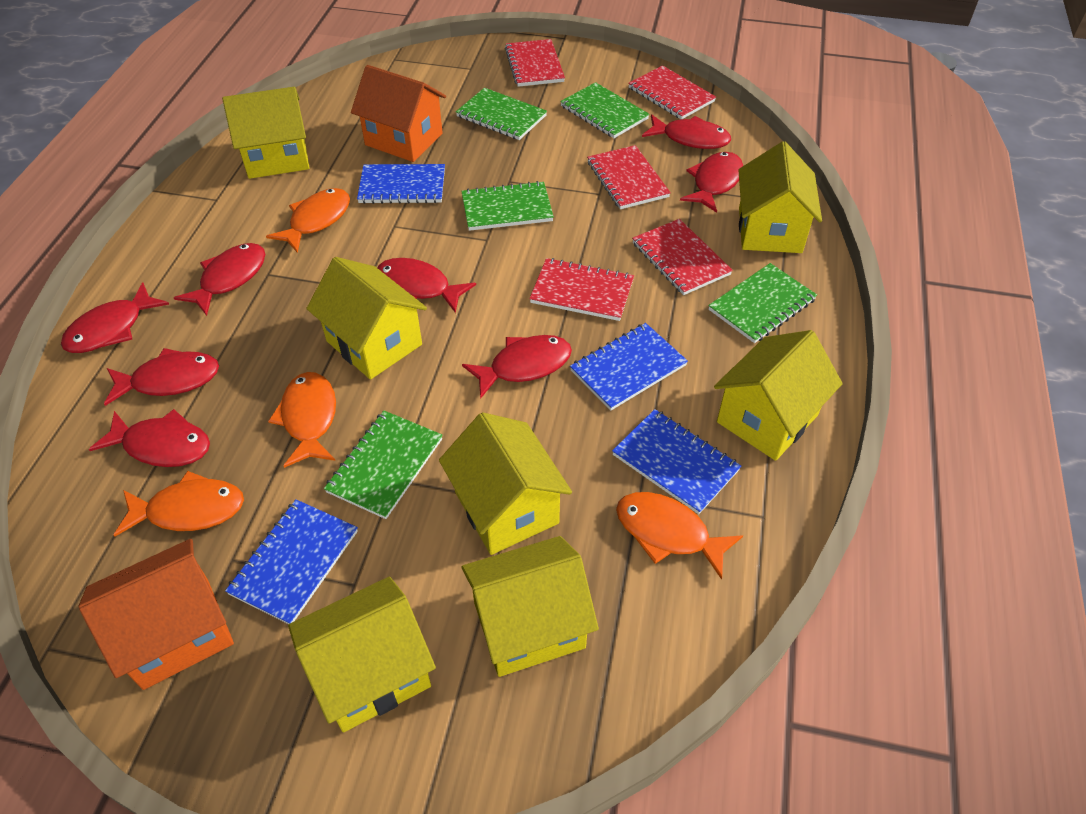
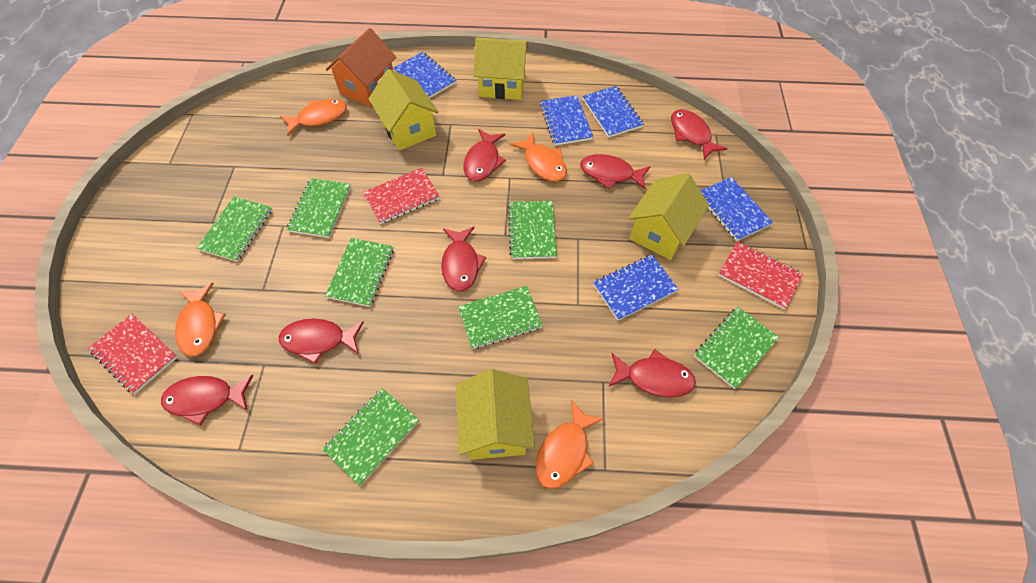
blue notebook: [225,499,358,624] [357,164,445,204] [570,323,688,410] [612,409,741,514] = 4 -> [393,52,456,98] [540,95,593,146] [583,86,644,138] [593,255,679,320] [701,177,773,241] = 5
green notebook: [324,411,443,519] [456,88,547,140] [461,181,554,231] [560,82,650,138] [708,263,817,343] = 5 -> [197,197,272,262] [286,178,351,238] [322,388,419,485] [325,238,394,307] [458,286,543,349] [508,201,557,259] [694,307,779,389] = 7
orange house: [78,539,234,690] [351,65,446,162] = 2 -> [326,28,396,107] = 1
red fish: [61,282,169,353] [89,409,210,467] [104,348,219,406] [174,243,265,316] [377,258,476,313] [462,335,572,399] [642,114,731,149] [680,152,743,213] = 8 -> [161,375,253,426] [279,319,364,364] [441,227,486,291] [463,129,506,181] [580,154,651,190] [608,349,696,398] [671,109,728,160] = 7
red notebook: [505,39,565,87] [529,258,634,321] [587,145,671,209] [628,65,716,119] [632,219,733,295] = 5 -> [88,314,178,394] [363,168,440,224] [718,241,803,309] = 3
yellow house: [222,87,310,179] [288,577,436,732] [306,257,427,380] [439,412,572,555] [461,536,599,677] [714,330,843,461] [738,141,822,253] = 7 -> [369,69,439,151] [456,369,535,460] [474,37,529,100] [629,173,709,260] = 4

